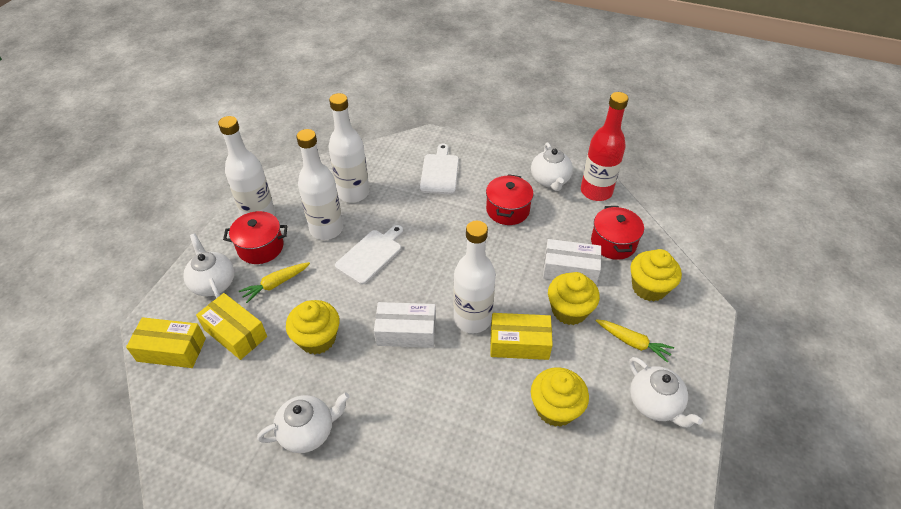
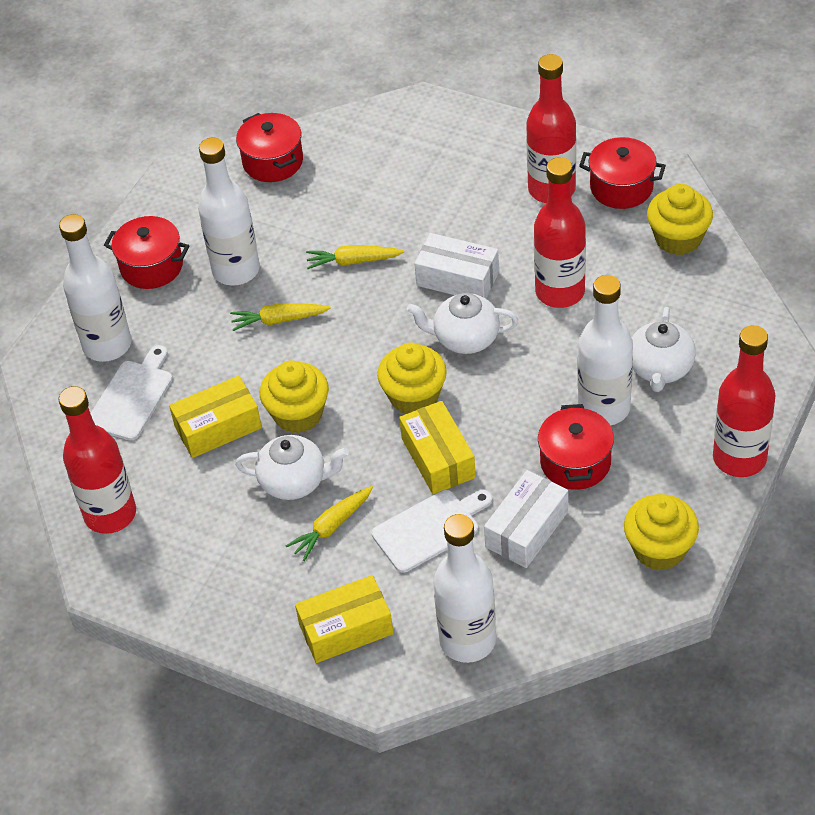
red bottle: [581,92,629,201] = 1 -> [58,386,136,534] [526,54,576,203] [534,157,586,308] [713,325,775,477] = 4
red pot: [223,211,288,264] [486,174,534,225] [591,206,644,260] = 3 -> [104,216,189,289] [236,113,303,182] [538,404,614,490] [579,137,666,209] = 4
white teapot: [183,233,234,298] [257,393,350,453] [531,143,573,191] [629,357,703,428] = 4 -> [235,435,349,500] [407,293,518,354] [632,307,696,392] = 3
yellow carrot: [239,262,310,303] [596,319,674,363] = 2 -> [230,303,331,331] [286,486,373,561] [306,245,404,269] = 3

